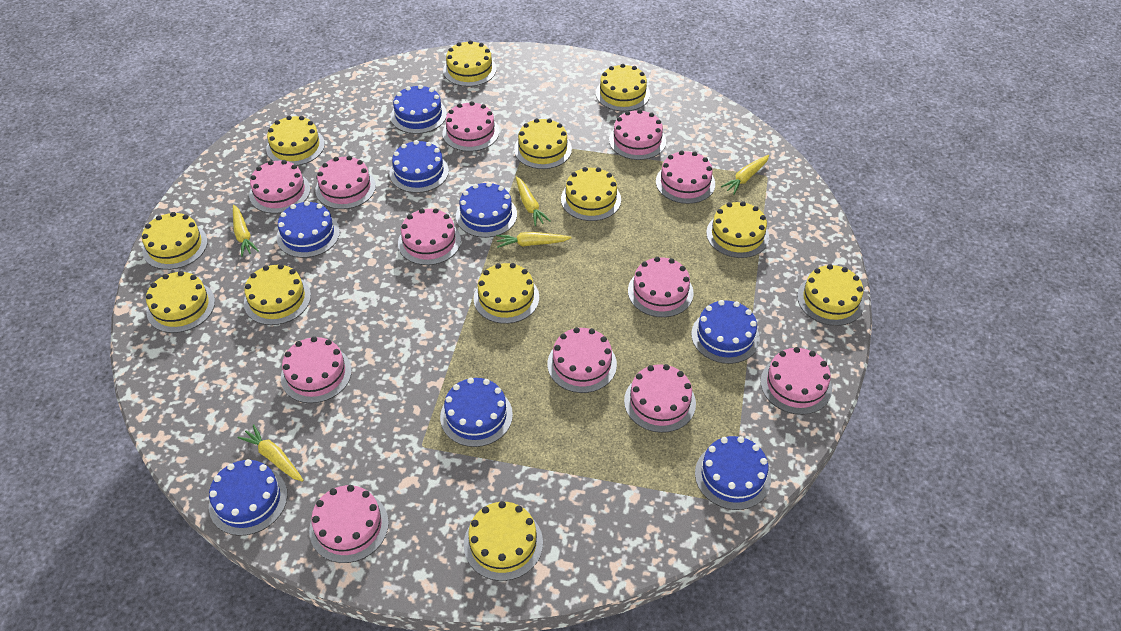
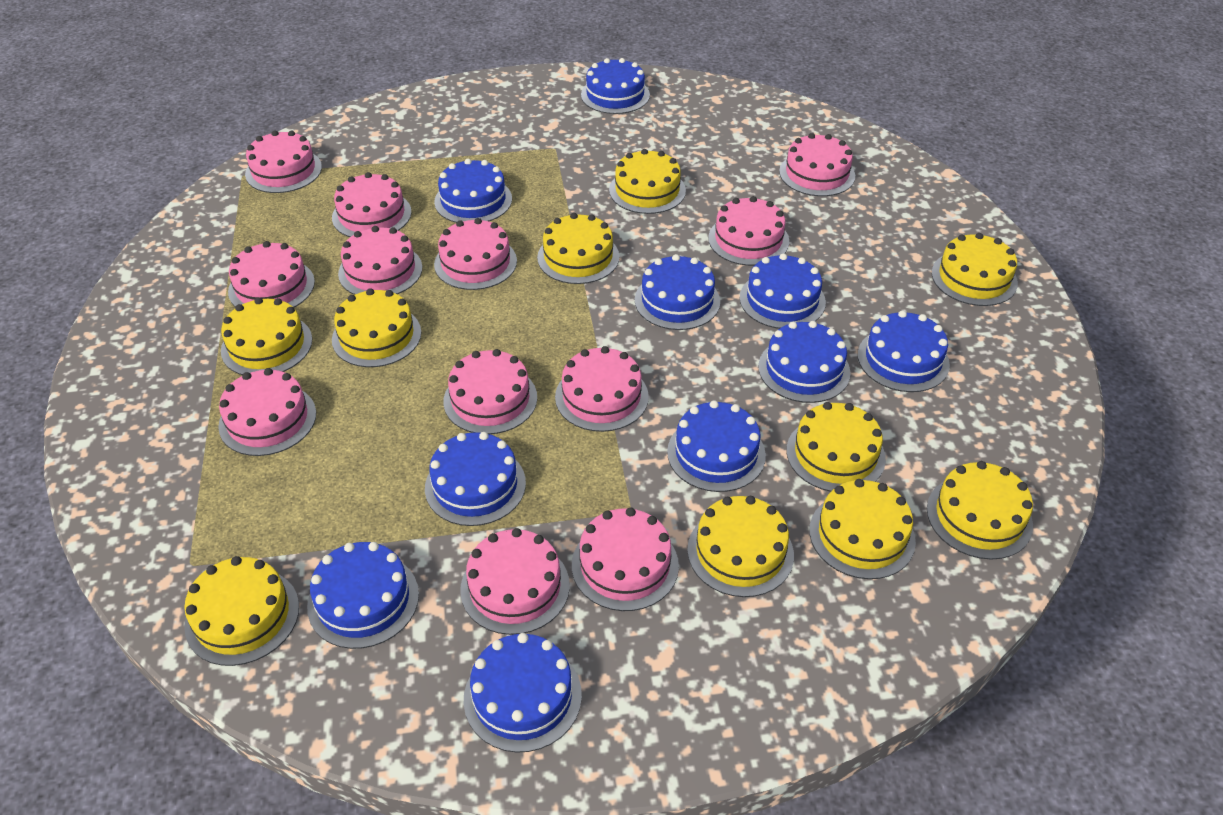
blue cake: [209,459,288,536] [277,201,340,258] [390,140,449,193] [391,85,447,134] [440,377,513,447] [456,182,517,238] [691,300,760,364] [695,436,771,510] = 8 -> [307,542,419,649] [425,432,526,526] [434,159,512,223] [464,633,582,753] [581,58,650,114] [635,254,720,330] [667,400,766,492] [740,253,826,329] [758,321,851,403] [858,310,950,392] = 10
yellow cake: [142,212,208,270] [146,271,215,333] [244,264,311,325] [266,116,325,166] [443,40,497,87] [464,501,543,581] [473,263,539,324] [514,118,572,169] [561,167,621,221] [596,64,650,111] [706,201,769,258] [797,264,864,326] = 12 -> [184,556,299,666] [221,297,312,375] [332,288,421,367] [537,213,619,284] [609,149,686,214] [687,496,794,597] [786,402,886,492] [809,479,916,579] [927,461,1033,560] [932,233,1018,306] = 10
yellow carrot: [233,205,259,257] [238,424,304,482] [496,232,571,248] [516,176,551,226] [721,155,769,195] = 5 -> none = 0

